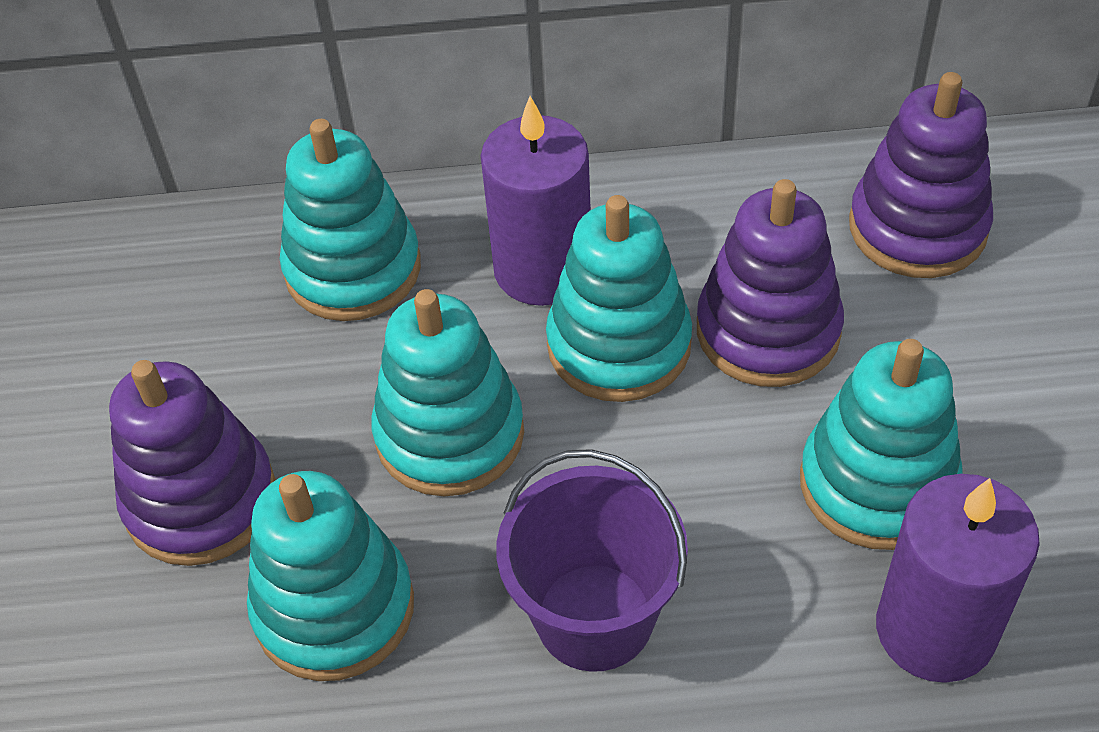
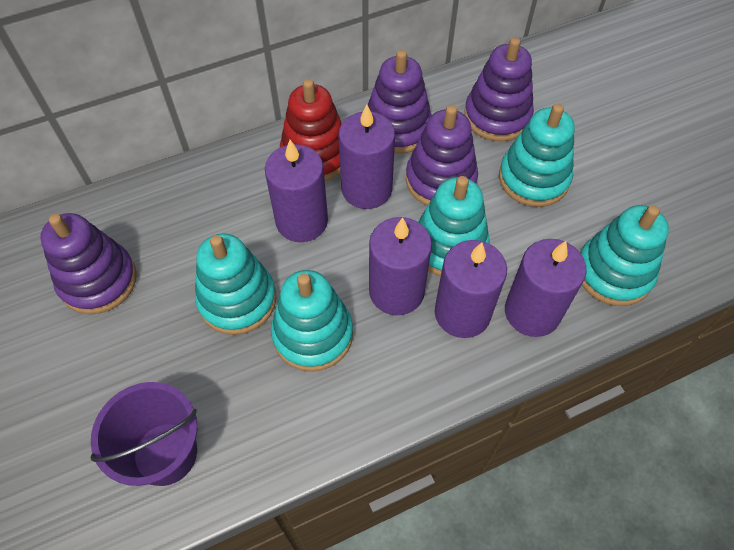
purple candle: [481,96,591,306] [876,474,1040,683] = 2 -> [265,140,328,242] [338,104,395,209] [369,217,432,315] [435,240,507,338] [505,239,586,337] = 5
purple stacking toy: [109,360,276,566] [697,179,844,387] [849,72,993,278] = 3 -> [40,213,137,314] [368,50,432,154] [406,105,478,206] [464,37,534,141] = 4
red stacking toy: none = 0 -> [280,79,342,181] = 1

